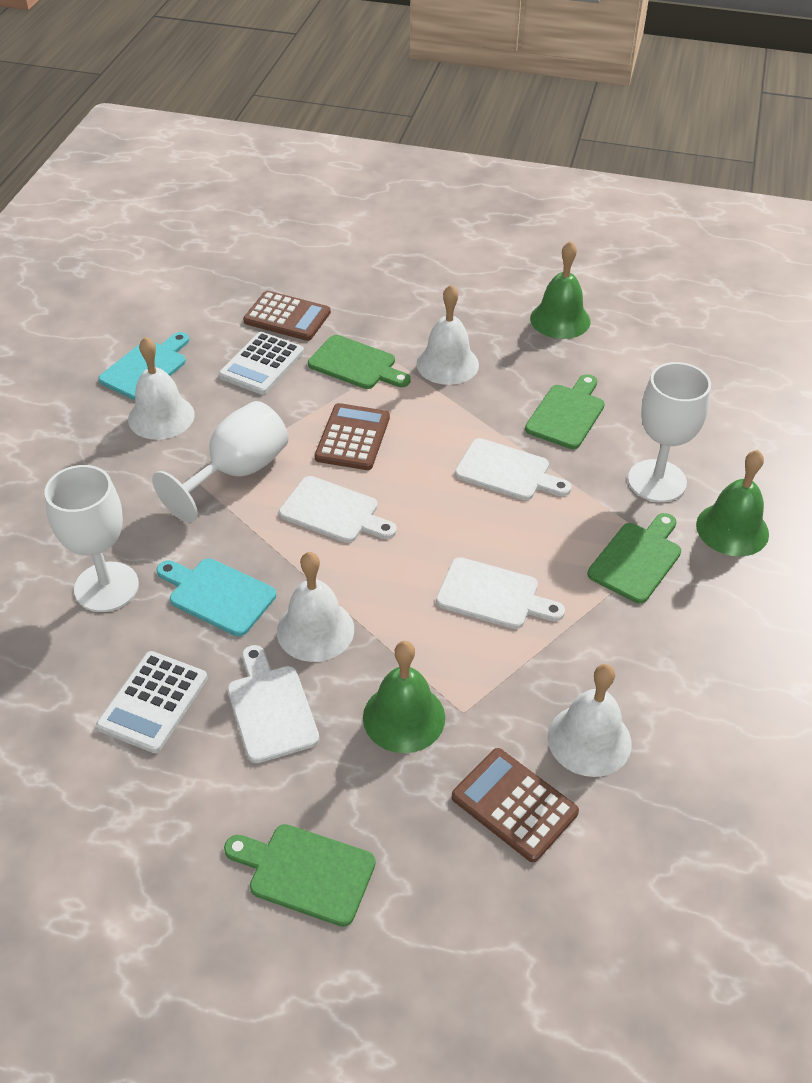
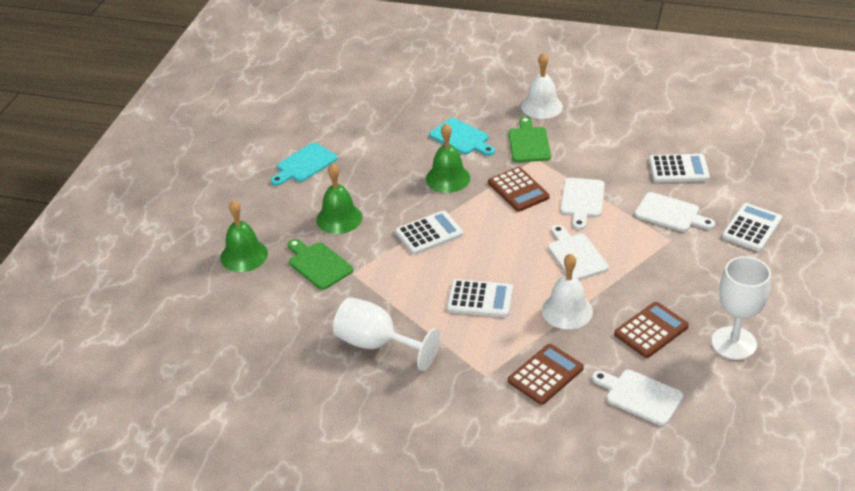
green cutting board: [224,824,376,927] [308,335,411,389] [525,374,605,449] [587,513,681,603] = 4 -> [288,239,353,290] [509,116,551,162] = 2
white bell: [128,337,195,440] [277,552,354,662] [416,285,479,385] [548,664,632,777] = 4 -> [521,52,563,119] [542,254,593,329] = 2
white calculator: [96,651,208,753] [219,332,304,395] = 2 -> [395,210,463,255] [447,279,513,317] [649,154,710,182] [722,203,782,251] = 4
white goblet: [44,465,139,612] [152,401,289,523] [628,362,711,502] = 3 -> [333,297,440,371] [711,256,771,360] = 2

